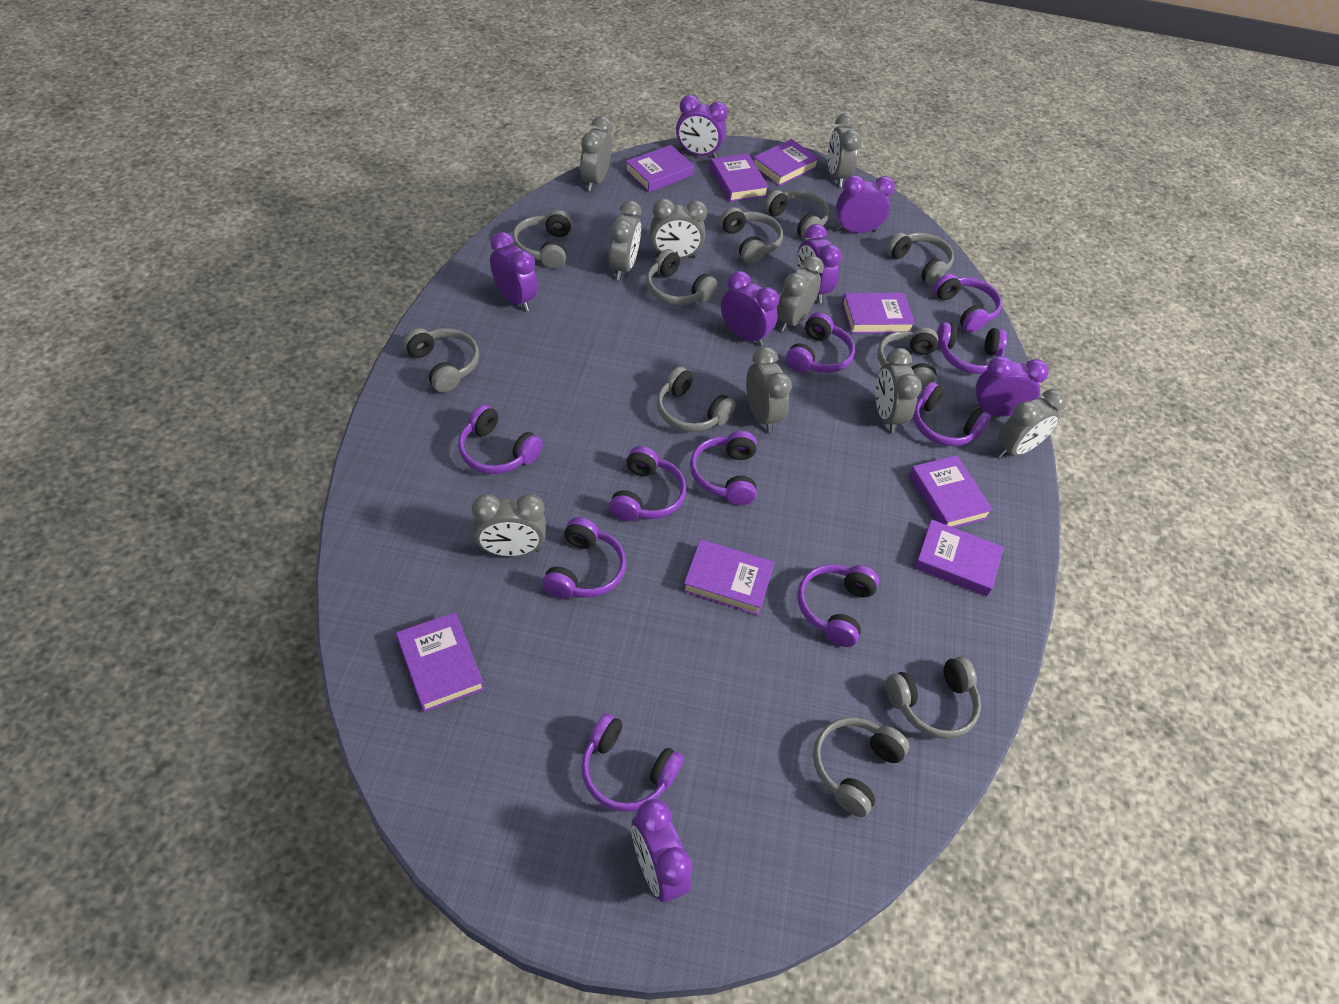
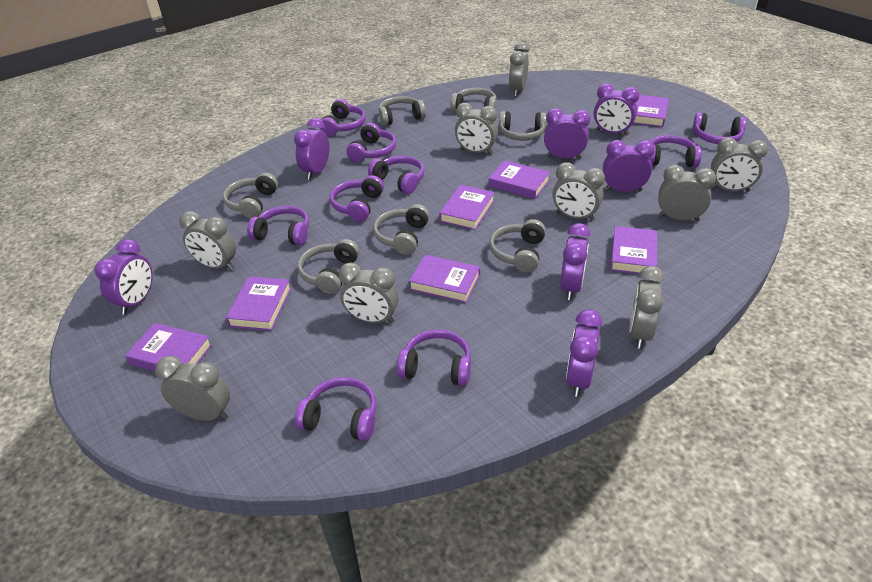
grey headphones: [403,328,479,392] [512,210,572,269] [646,249,717,305] [657,366,736,432] [720,207,783,264] [764,190,829,240] [813,717,909,817] [877,328,938,391] [886,232,954,285] [886,656,981,739] = 10 -> [223,173,278,218] [298,239,359,294] [373,204,430,255] [379,96,426,126] [450,88,497,112] [489,219,546,273] [499,111,546,141] = 7
purple book: [396,612,484,712] [625,145,695,192] [683,539,775,616] [710,154,769,202] [753,139,819,186] [842,293,915,334] [909,455,993,528] [914,519,1004,596] = 8 -> [125,323,212,371] [226,276,291,331] [409,255,480,303] [439,185,495,230] [489,160,550,199] [611,226,657,274] [634,95,669,127] = 7
purple headphones: [458,404,543,474] [542,517,626,599] [581,713,683,812] [609,446,686,521] [690,431,757,505] [786,312,855,373] [797,564,879,647] [913,382,991,446] [933,274,1002,333] [937,322,1007,374] = 10 -> [247,206,309,246] [295,377,376,441] [320,99,366,136] [330,175,384,222] [346,123,396,162] [368,156,424,194] [397,330,471,386] [650,135,702,167] [692,112,747,144] = 9

